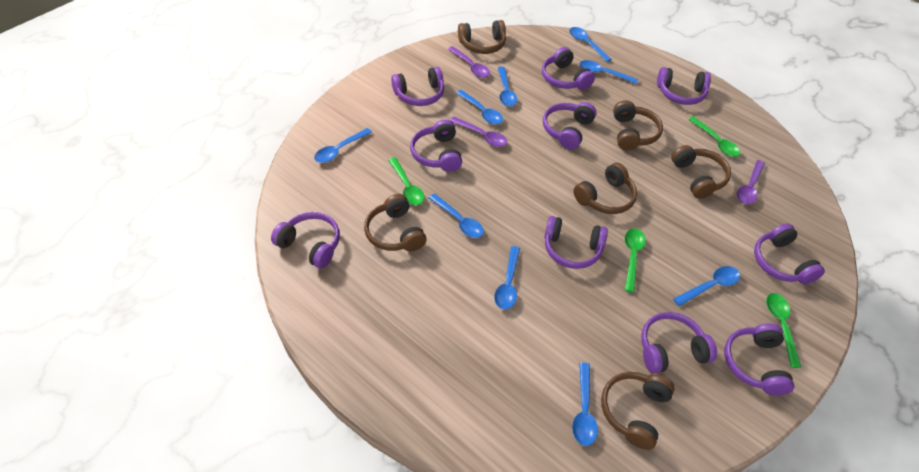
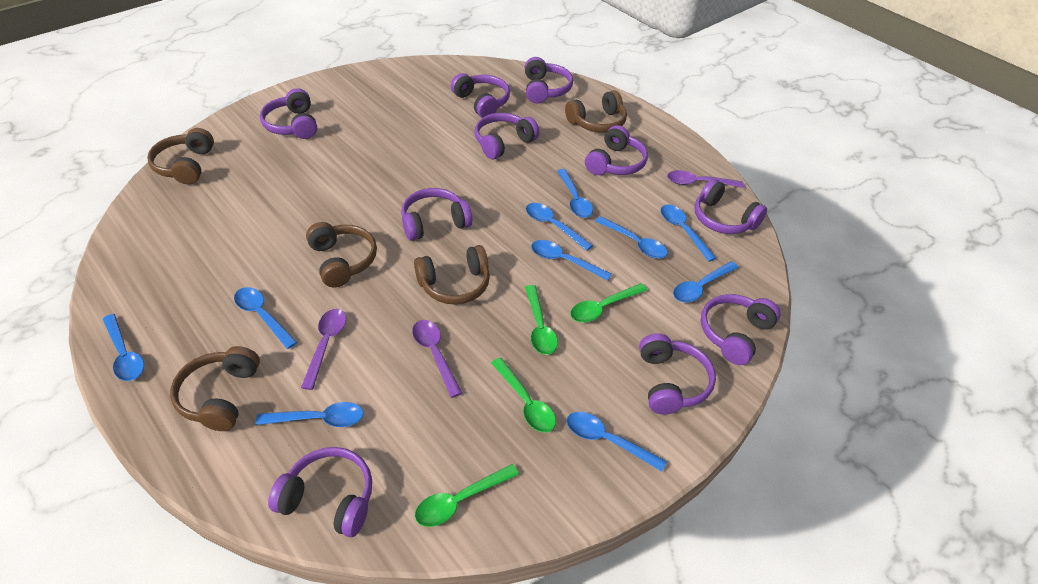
blue spoon: [314,128,372,163] [429,193,484,238] [456,90,503,124] [494,246,520,309] [498,67,517,106] [569,27,612,62] [572,362,598,446] [579,60,638,84] [673,266,740,306] = 9 -> [103,314,144,381] [234,287,297,349] [256,402,364,427] [526,203,593,251] [531,240,612,281] [557,169,593,218] [566,412,667,471] [595,216,668,259] [661,205,716,262] [673,261,739,302] = 10
brown headphones: [364,194,426,252] [458,20,506,54] [573,163,637,214] [601,372,675,450] [613,100,663,150] [671,145,731,199] = 6 -> [147,128,214,185] [170,346,260,431] [306,222,377,287] [414,245,490,305] [565,90,627,133] = 5

